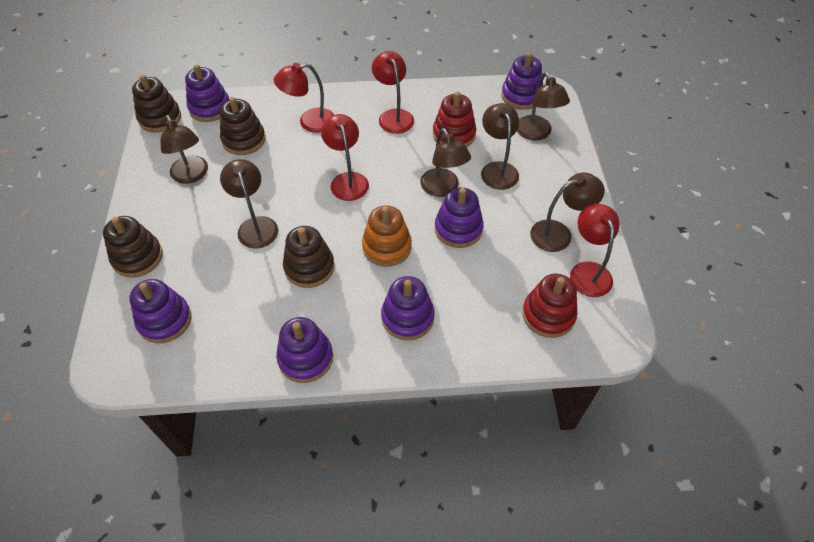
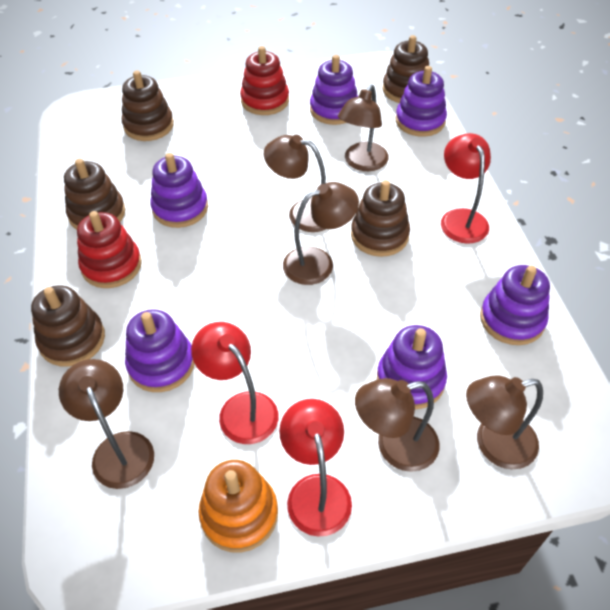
brown stacking toy: [103,216,163,278] [132,75,181,132] [220,97,266,155] [283,226,335,288] = 4 -> [31,285,105,367] [64,159,125,230] [122,71,174,141] [351,180,410,257] [383,35,429,103] = 5
red lamp: [274,63,334,133] [321,114,369,201] [372,51,414,134] [570,204,619,297] = 4 -> [191,322,279,444] [279,399,352,537] [441,133,491,244] = 3

